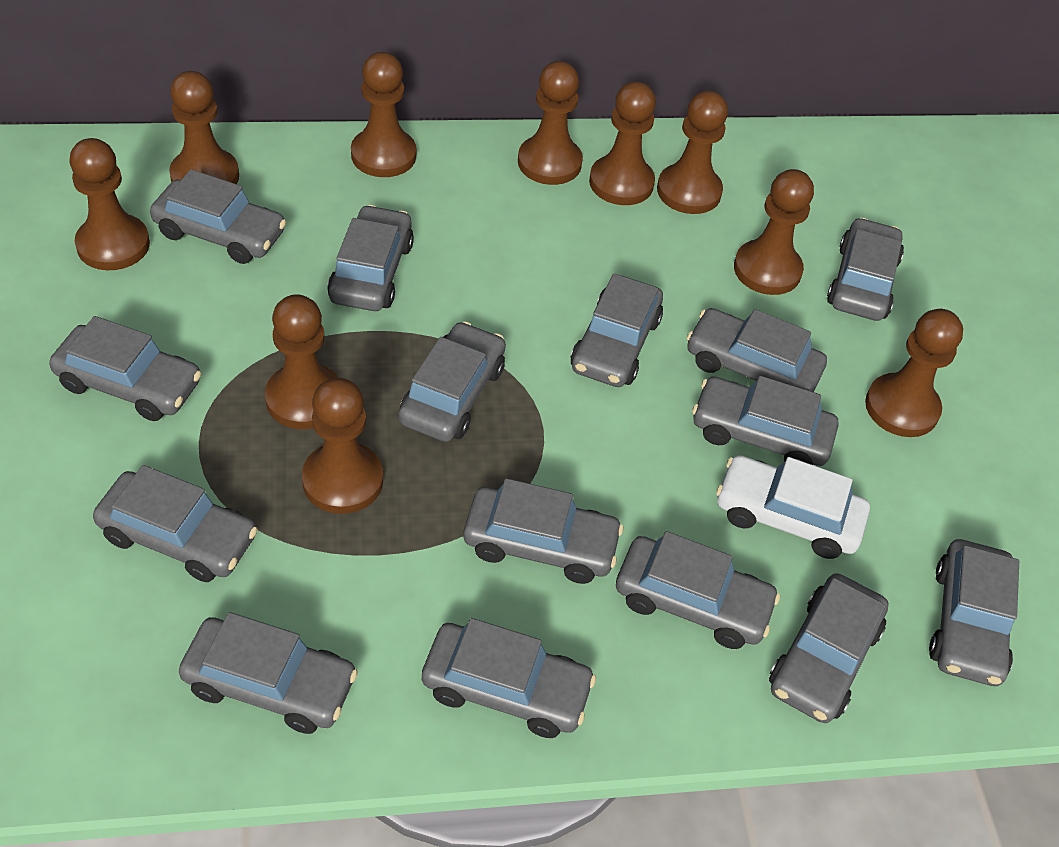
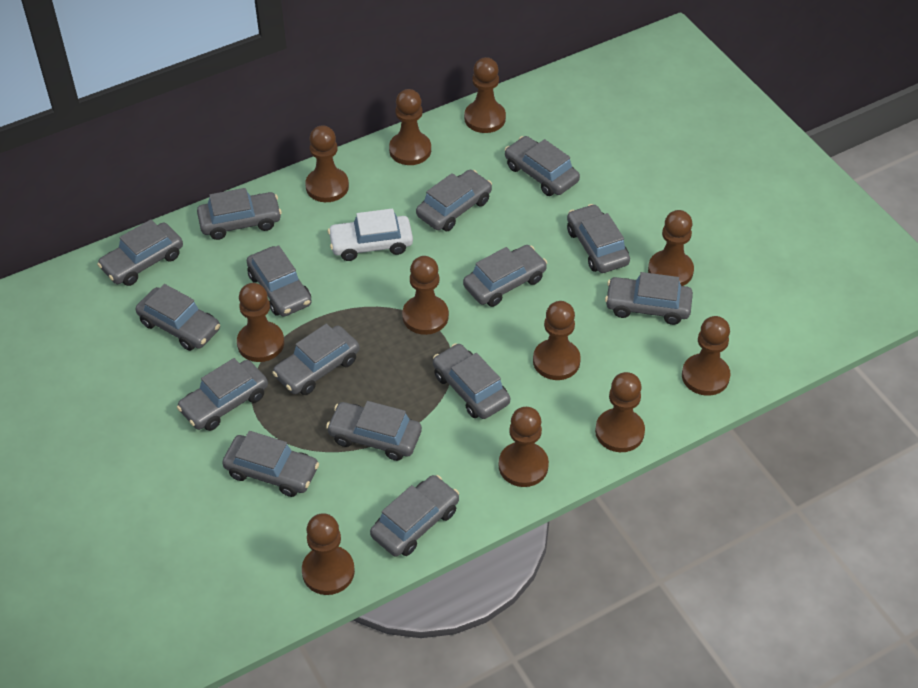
brown pawn: [69,138,150,270] [169,71,239,184] [265,294,339,429] [302,378,383,514] [351,52,416,177] [518,61,583,185] [589,81,656,205] [657,91,728,214] [734,169,814,295] [865,309,963,437] = 10 -> [237,283,284,362] [302,513,355,595] [305,125,349,202] [389,89,431,165] [402,256,449,335] [464,57,506,133] [499,407,549,487] [533,301,581,380] [595,372,645,452] [648,210,694,286] [682,316,731,396] = 11

